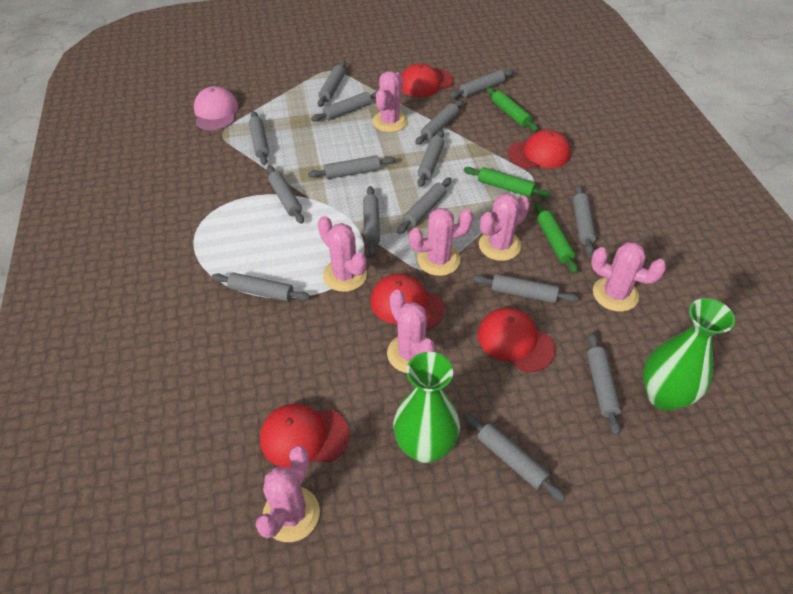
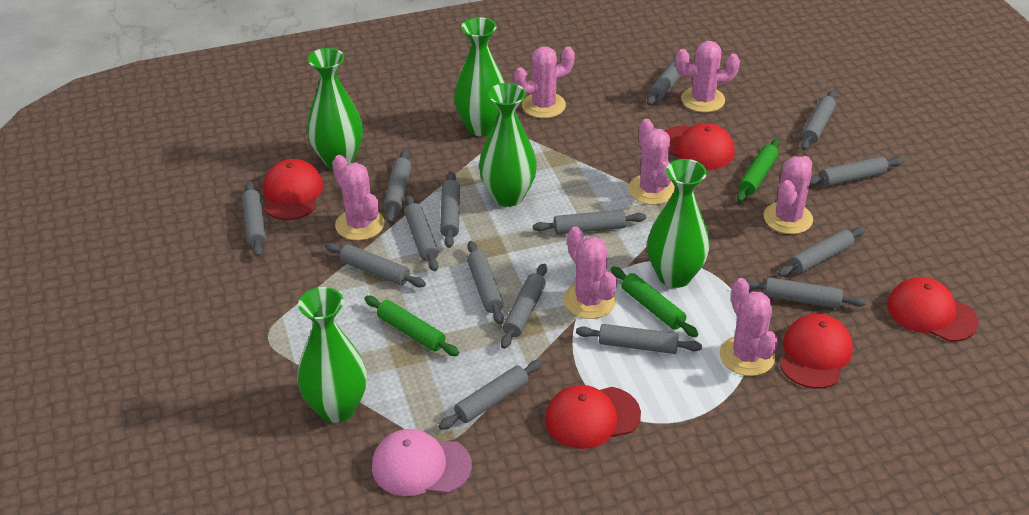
green vase: [393,352,460,463] [643,298,735,411] = 2 -> [297,287,367,423] [307,48,363,169] [454,17,505,136] [479,83,537,207] [647,159,710,288] = 5

